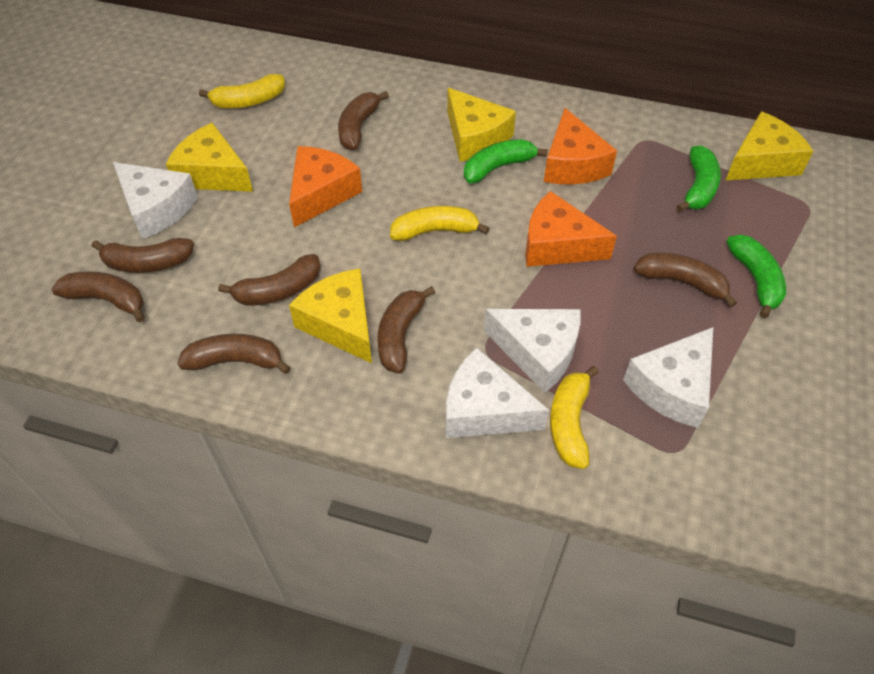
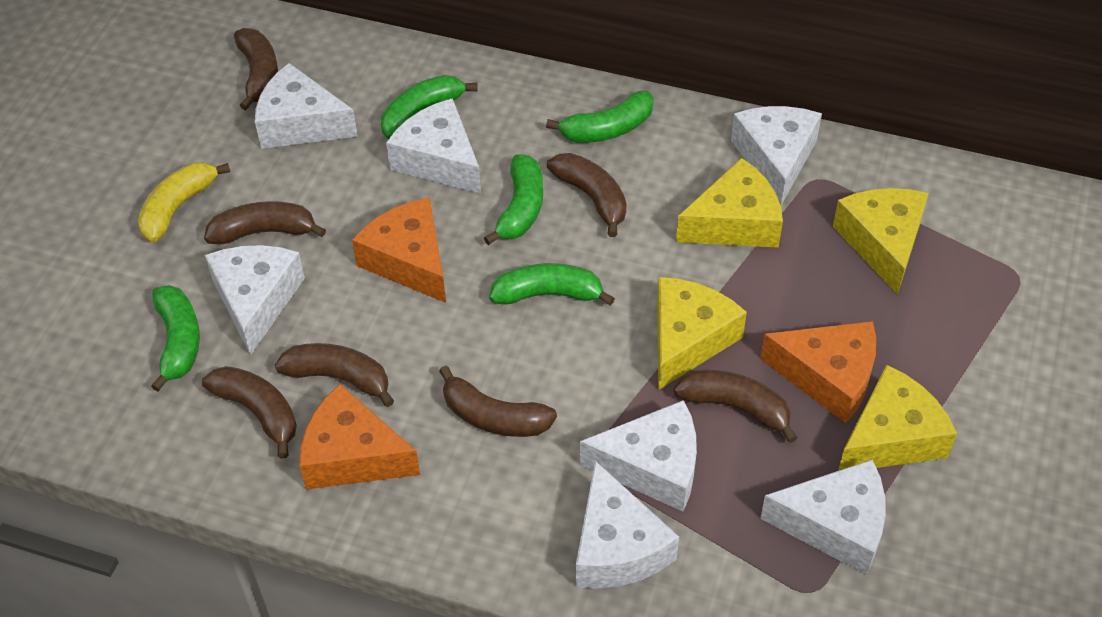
green banana: [464,139,548,183] [677,146,721,212] [726,235,786,318] = 3 -> [151,285,200,392] [381,75,478,139] [484,154,543,245] [489,263,615,305] [546,91,654,143] = 5
white cheese: [113,162,198,239] [446,348,549,438] [484,309,581,393] [623,327,713,428] = 4 -> [205,245,305,355] [255,63,358,149] [386,98,481,194] [576,461,679,589] [580,400,697,512] [731,106,822,205] [760,460,886,575] = 7
yellow banana: [199,74,285,108] [390,206,490,241] [550,366,599,469] = 3 -> [138,162,230,242] = 1

